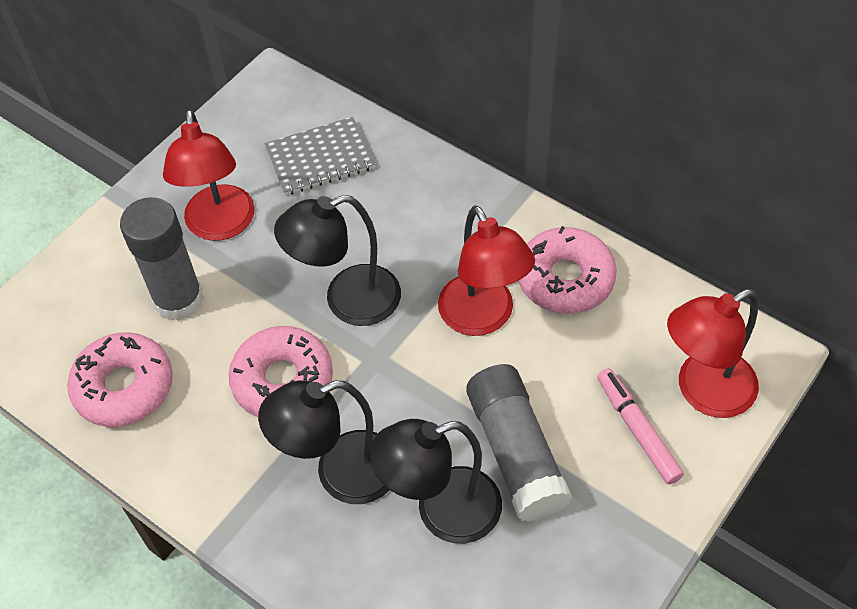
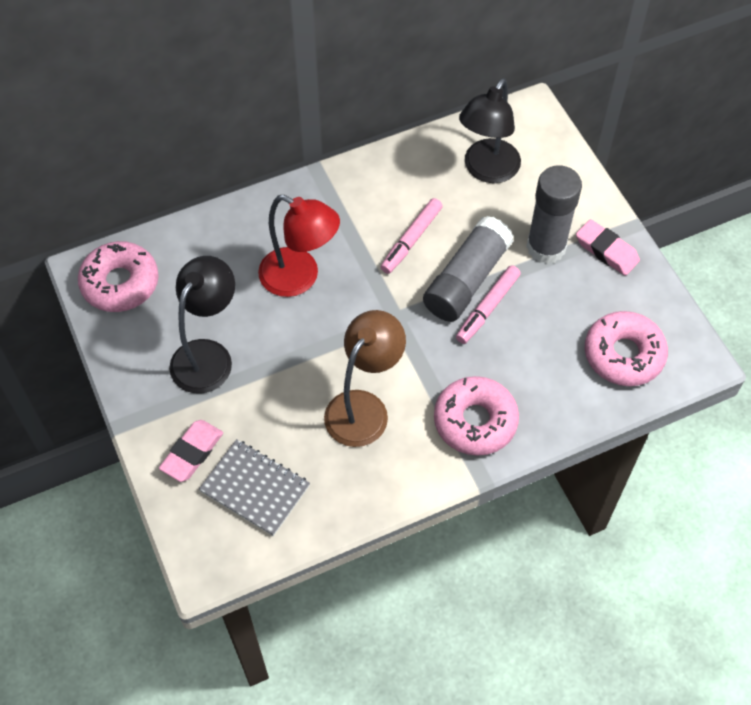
black lamp: [258,380,389,504] [274,195,401,326] [370,419,502,544] = 3 -> [169,256,235,394] [459,78,521,183] = 2
brown lamp: none = 0 -> [324,310,406,447] = 1
pink eraser: none = 0 -> [159,420,223,482] [576,219,640,276] = 2
pink marker: [597,368,684,484] = 1 -> [381,198,443,274] [456,265,521,344] = 2
red lamp: [163,110,255,241] [438,205,535,336] [667,289,759,418] = 3 -> [258,195,340,297] = 1

